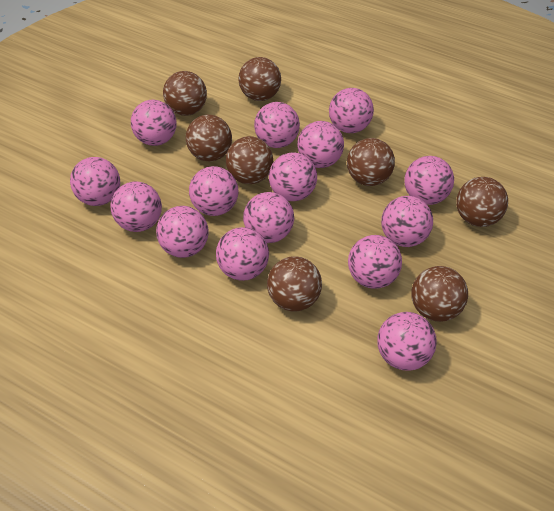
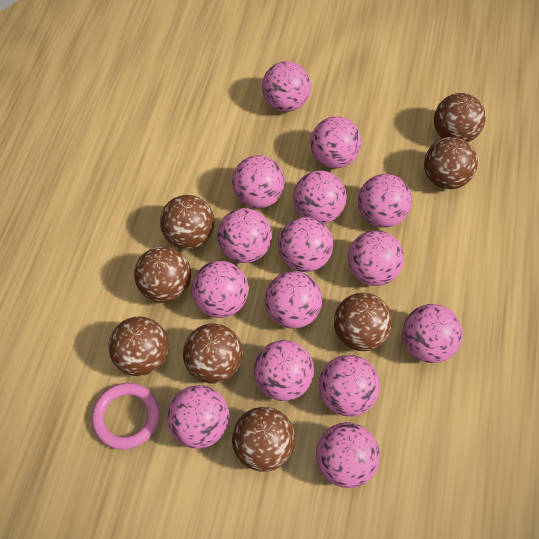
pink ring: none = 0 -> [92,383,160,450] = 1

